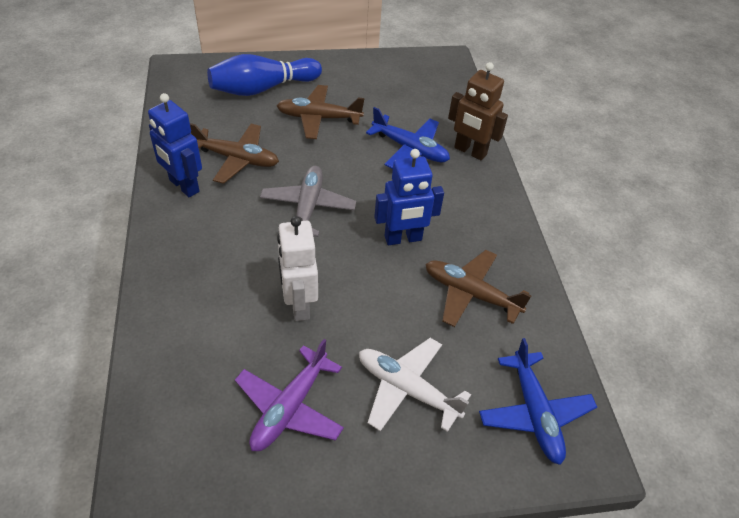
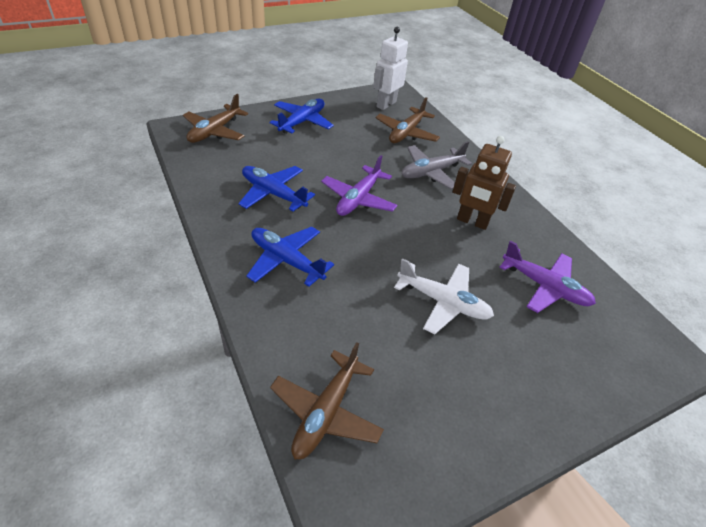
blue bowling pin: [207,54,322,96] = 1 -> none = 0
blue plane: [366,107,450,169] [479,338,597,465] = 2 -> [238,166,315,211] [246,227,334,287] [270,98,334,134] = 3
blue robot: [148,93,202,197] [374,149,444,245] = 2 -> none = 0
purple plane: [235,339,344,451] = 1 -> [321,155,397,216] [499,241,596,313] = 2

